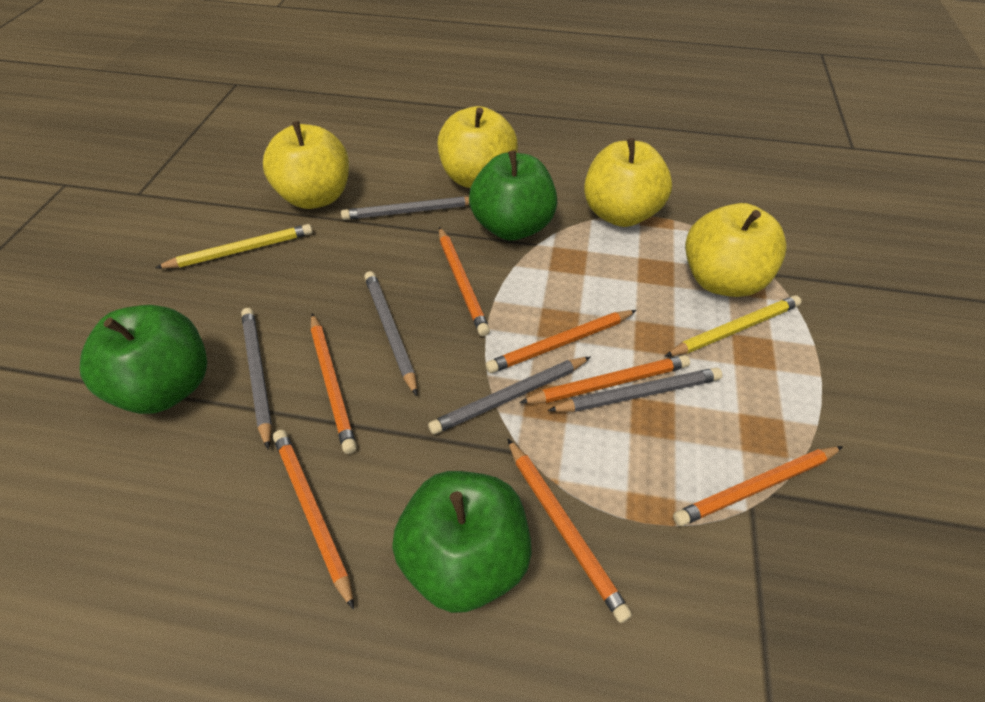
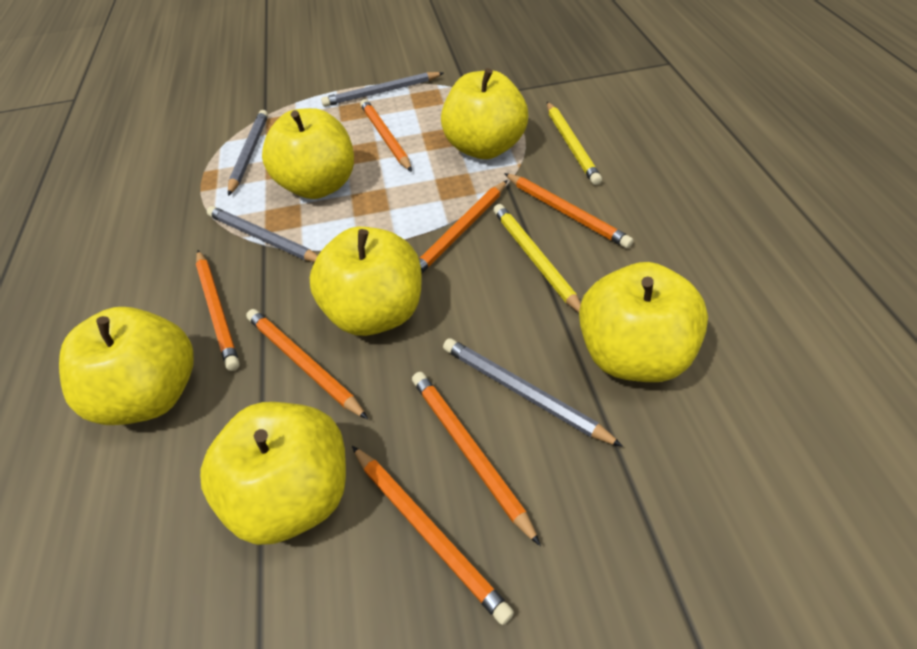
green apple: [80,305,207,414] [392,471,532,613] [469,150,557,241] = 3 -> none = 0
grey pencil: [241,308,272,450] [341,196,469,220] [364,271,417,396] [428,357,590,435] [548,368,722,412] = 5 -> [207,206,318,262] [228,110,268,196] [321,72,443,107] [443,338,623,447] = 4
yellow apple: [263,121,349,209] [438,106,518,188] [584,138,672,227] [685,203,787,297] = 4 -> [59,307,194,425] [200,402,346,545] [262,108,354,199] [310,227,422,336] [441,68,528,159] [579,262,708,382] = 6

